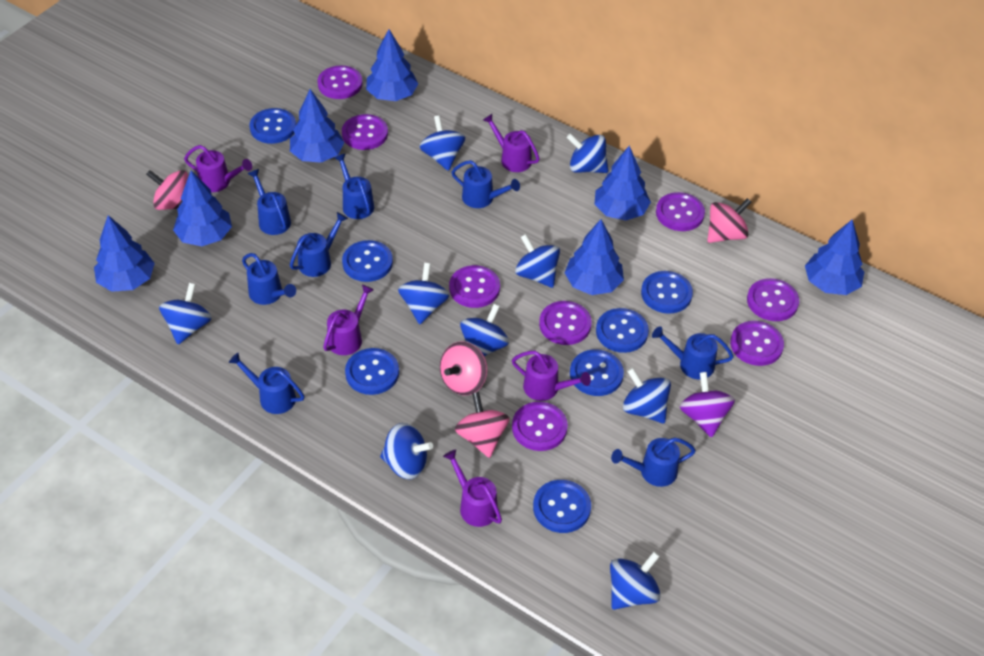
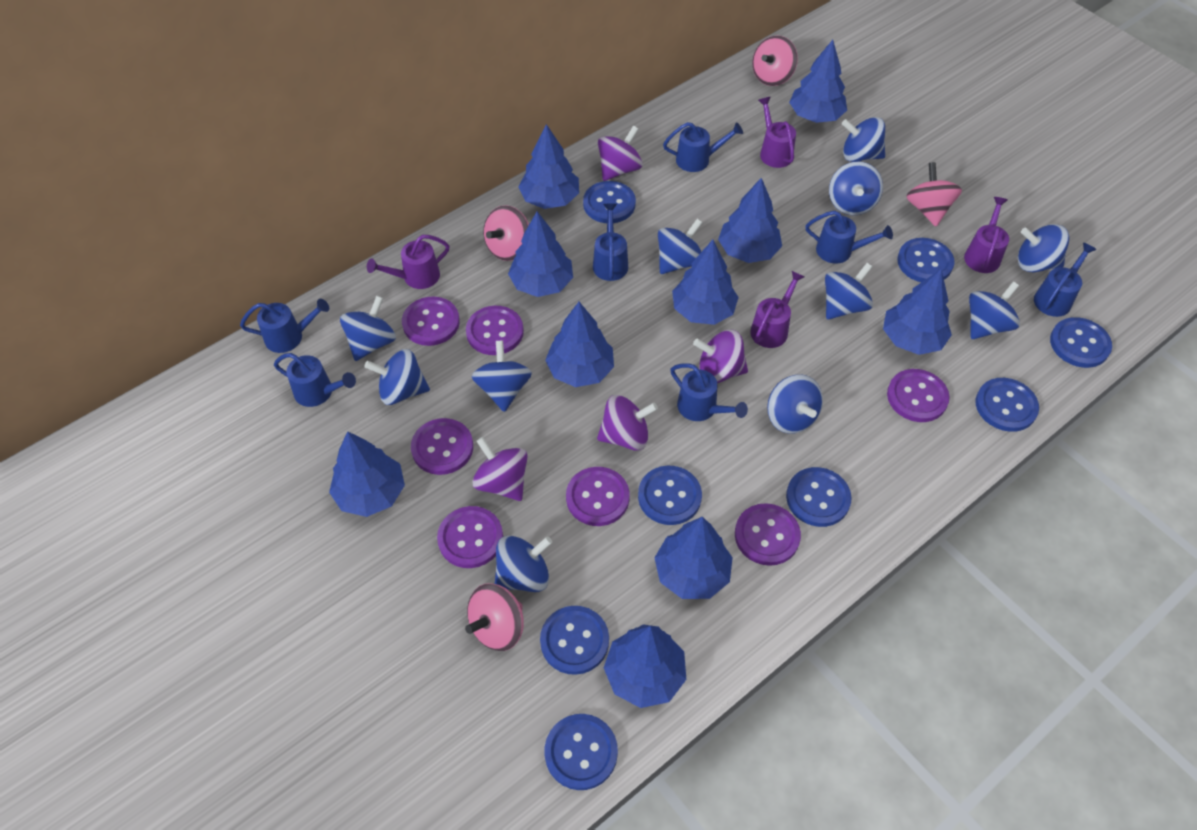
blue button: [250,108,296,144] [342,240,393,282] [345,348,399,395] [533,480,591,533] [570,349,624,396] [596,308,649,353] [641,271,693,314] = 7 -> [540,606,609,675] [544,714,618,790] [583,181,636,223] [638,466,702,525] [786,467,852,527] [897,238,955,282] [976,378,1039,432] [1050,317,1112,368] = 8
blue spinning top: [159,283,212,344] [380,423,433,479] [398,263,450,324] [419,115,465,171] [460,304,509,356] [515,234,560,288] [566,133,609,173] [610,551,661,610] [623,368,671,424] = 9 -> [340,296,396,361] [364,349,430,405] [472,340,532,412] [495,536,552,592] [658,219,703,274] [767,375,823,434] [825,263,873,319] [829,161,883,215] [842,117,885,162] [969,282,1020,339] [1018,224,1069,272] = 11
blue tree: [94,215,155,292] [173,171,232,246] [290,89,344,163] [366,29,418,101] [565,219,624,295] [595,146,651,221] [805,220,864,295] = 7 -> [329,431,405,517] [508,212,573,297] [519,124,579,209] [545,302,614,387] [604,625,686,708] [654,517,733,599] [672,240,739,325] [718,178,782,263] [789,40,847,123] [883,269,952,355] = 10
blue watering can: [229,352,305,414] [242,253,296,305] [248,169,291,235] [290,212,348,277] [334,153,374,219] [451,160,520,208] [611,437,696,487] [652,326,734,379] = 8 -> [240,299,329,353] [274,353,356,407] [593,204,628,281] [663,122,743,172] [670,363,748,421] [805,211,893,263] [1034,243,1097,317] = 7
purple button: [317,66,363,99] [342,114,388,150] [449,265,500,308] [512,402,568,451] [539,301,592,345] [656,192,705,231] [730,321,784,366] [747,278,799,321] = 8 -> [402,297,460,346] [411,418,473,475] [437,506,503,568] [466,306,524,355] [566,467,630,526] [735,503,801,566] [887,369,950,422] = 7
purple spinning top: [680,372,735,438] = 1 -> [472,437,528,501] [597,395,658,451] [598,125,643,181] [693,330,748,383] = 4
purple watering can: [184,145,252,192] [323,285,374,355] [443,449,502,527] [483,114,540,172] [512,351,591,401] = 5 -> [367,235,450,289] [750,271,804,348] [758,97,796,168] [964,197,1009,273] = 4

